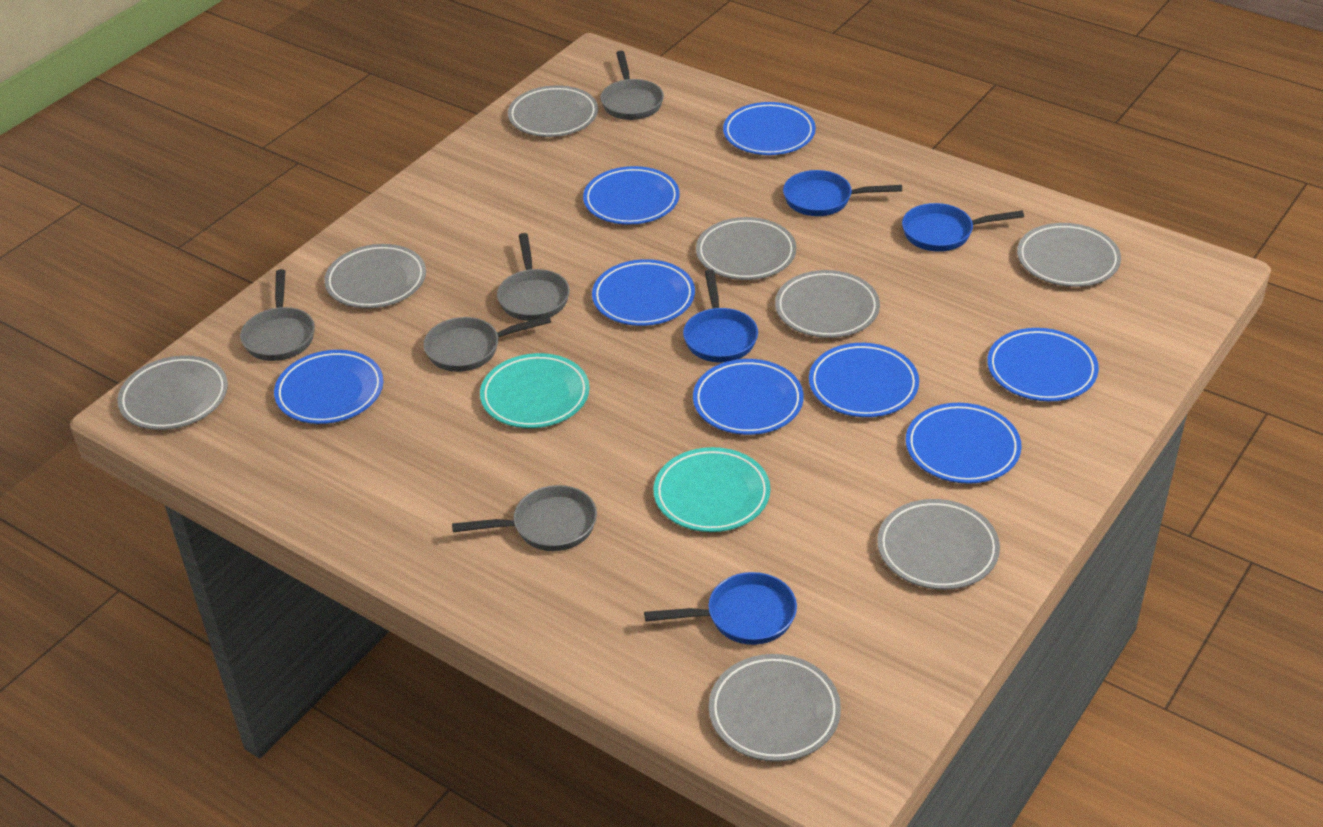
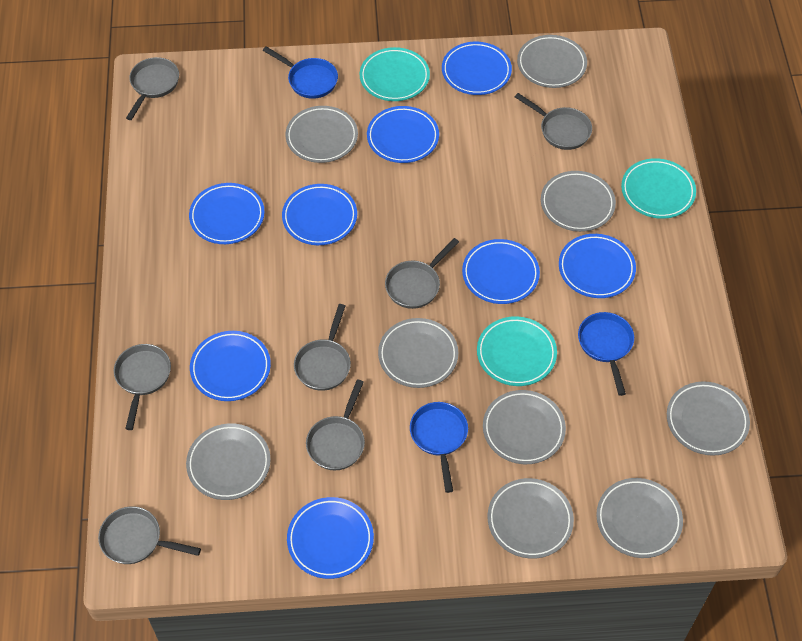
blue pan: [644,572,797,645] [683,269,758,362] [783,170,902,216] [902,203,1024,252] = 4 -> [262,46,338,99] [410,402,468,493] [578,312,634,396] = 3
grey pan: [240,269,315,361] [423,316,551,372] [452,485,597,551] [497,233,570,321] [600,51,664,120] = 5 -> [98,506,201,564] [114,344,171,430] [126,57,179,120] [294,304,351,391] [306,379,365,470] [385,238,459,309] [515,93,592,150] = 7
grey plate: [117,355,228,430] [324,244,426,308] [508,85,598,137] [696,217,797,280] [709,654,841,762] [775,270,880,338] [877,499,1000,590] [1017,223,1121,287] = 8 -> [186,423,271,500] [285,106,358,163] [378,318,458,388] [483,390,566,464] [487,478,574,559] [517,35,587,88] [541,171,616,232] [596,478,683,558] [667,381,750,456] = 9
turquoise plate: [480,353,589,428] [654,447,770,532] = 2 -> [360,47,430,101] [477,316,557,386] [621,158,696,219] = 3

